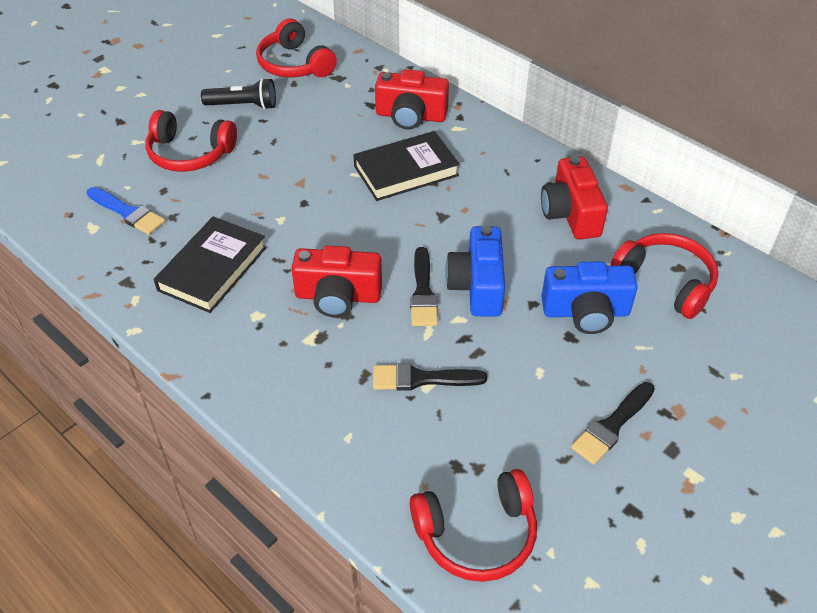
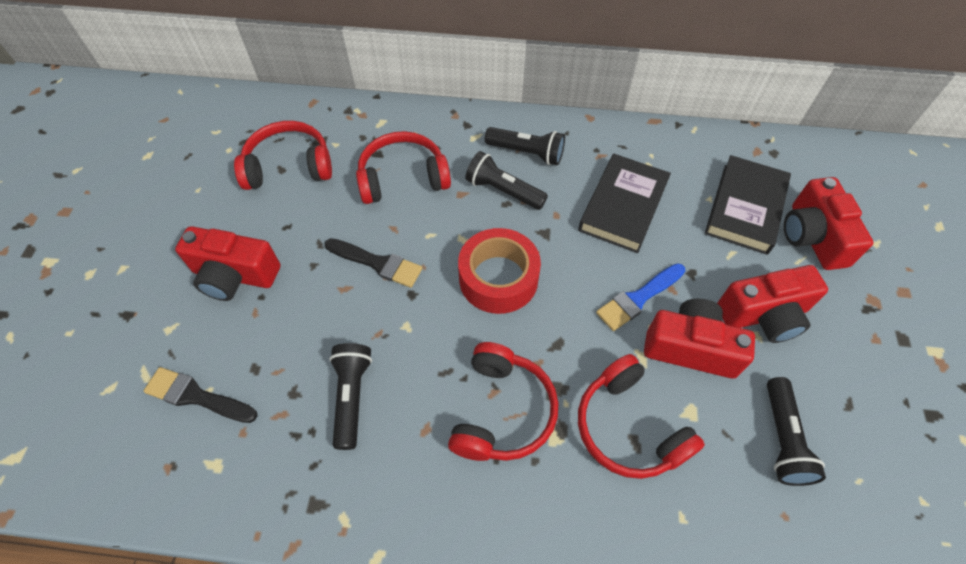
black brush: [373,363,487,391] [410,247,438,326] [571,382,655,465] = 3 -> [144,367,258,423] [324,238,423,288] = 2
black flashlight: [201,78,276,110] = 1 -> [329,343,372,450] [465,151,548,210] [485,127,565,165] [767,377,826,486] = 4
blue camera: [445,226,505,317] [541,262,638,334] = 2 -> none = 0
red camera: [291,246,382,317] [375,69,449,129] [541,156,608,240] = 3 -> [175,226,280,301] [644,299,755,379] [717,265,828,343] [784,177,873,270] = 4
red tape: none = 0 -> [458,228,541,314] = 1

